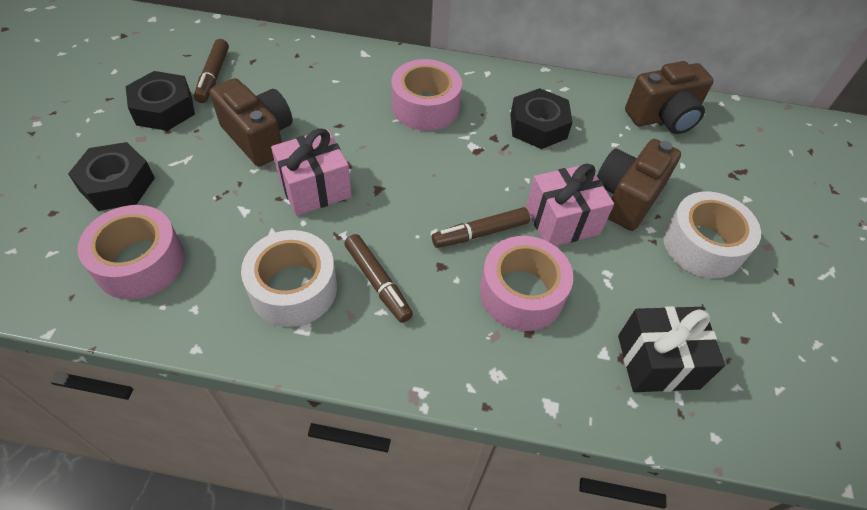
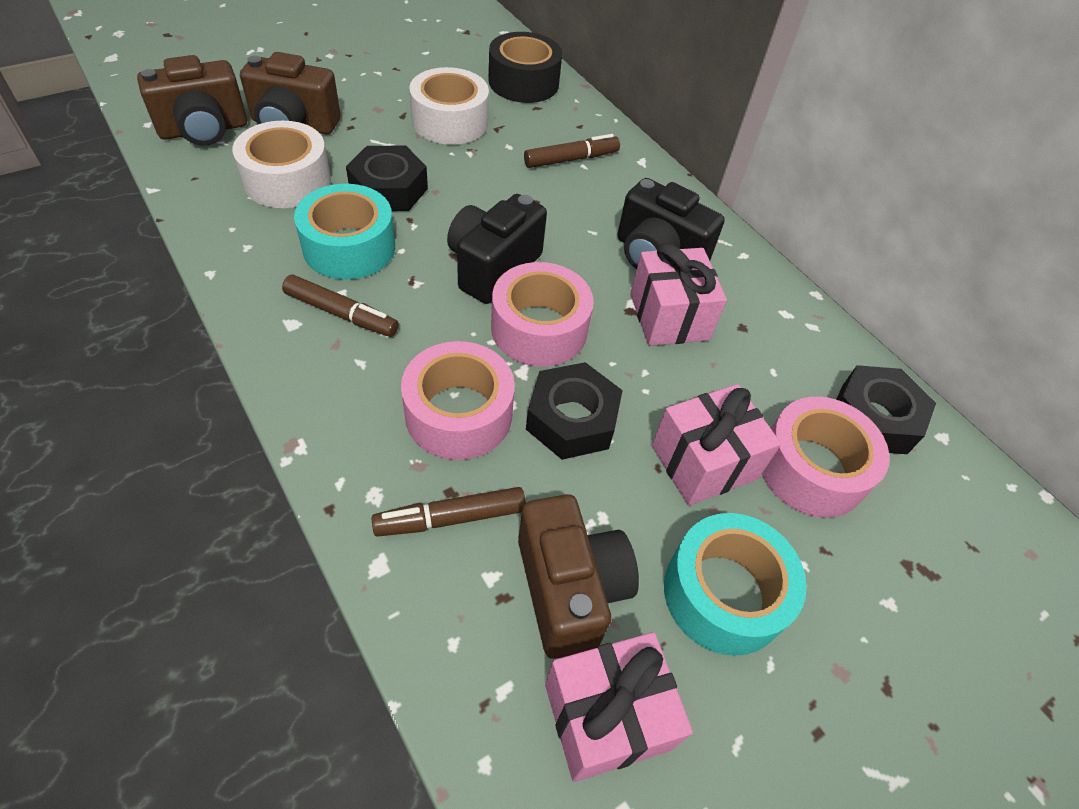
black camera: none = 0 -> [447,194,547,304] [617,178,725,269] = 2
black gift: [618,306,725,392] = 1 -> none = 0
black tape: none = 0 -> [488,32,562,103] = 1
pink gift: [271,128,352,216] [526,164,614,246] = 2 -> [545,632,693,782] [630,243,727,346] [652,384,781,506] = 3
turquoise tape: none = 0 -> [294,184,395,280] [664,513,807,656] = 2

